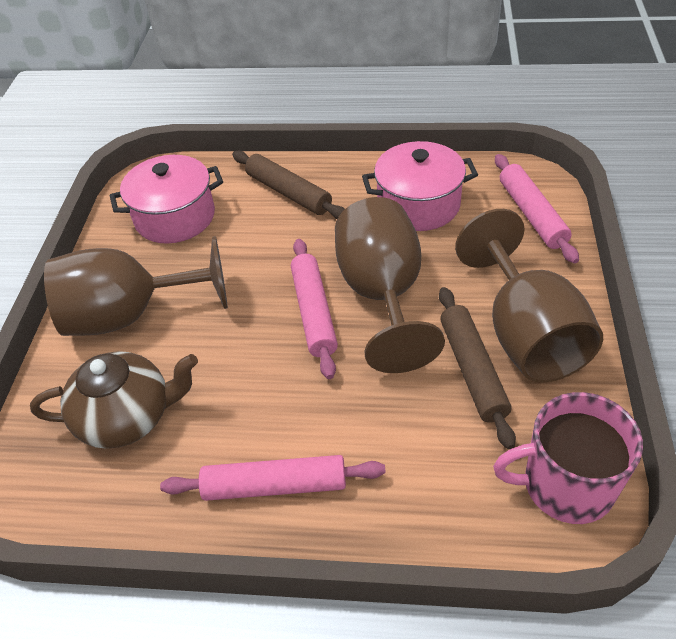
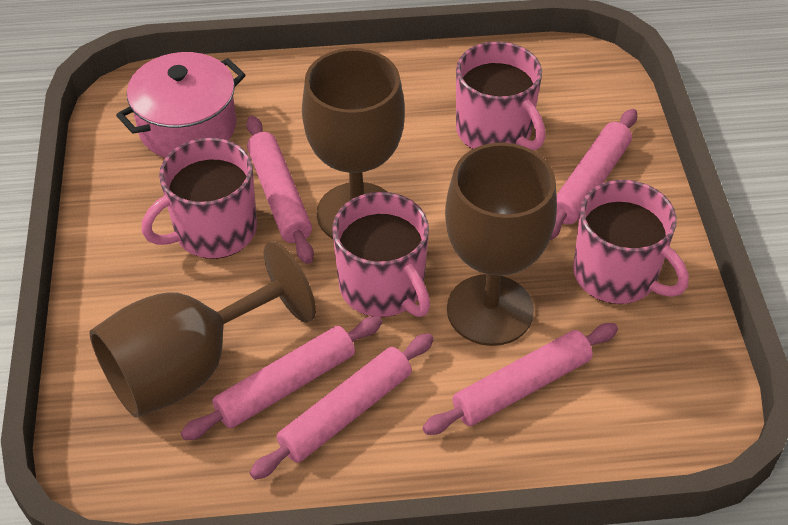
brown rolling pin: [232,151,345,219] [439,287,516,449] = 2 -> none = 0
brown teapot: [30,351,198,449] = 1 -> none = 0
pink mug: [493,392,643,524] = 1 -> [141,138,257,259] [332,192,430,317] [456,41,545,151] [573,180,689,304] = 4
pink pot: [110,155,223,244] [362,141,478,231] = 2 -> [116,52,246,158] = 1
pink rolling pin: [160,455,386,501] [291,239,338,379] [495,154,579,264] = 3 -> [181,316,382,440] [246,116,314,264] [250,333,434,480] [422,323,618,435] [550,109,637,240] = 5

